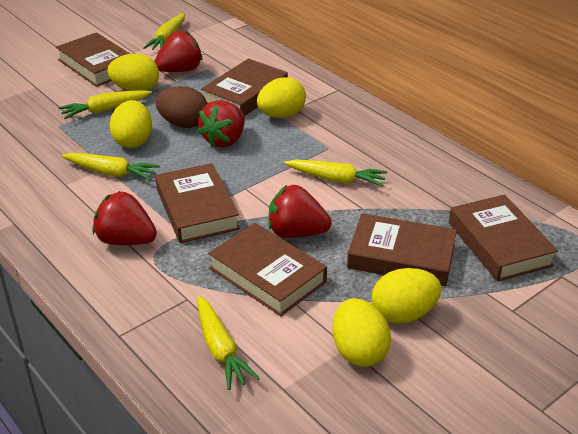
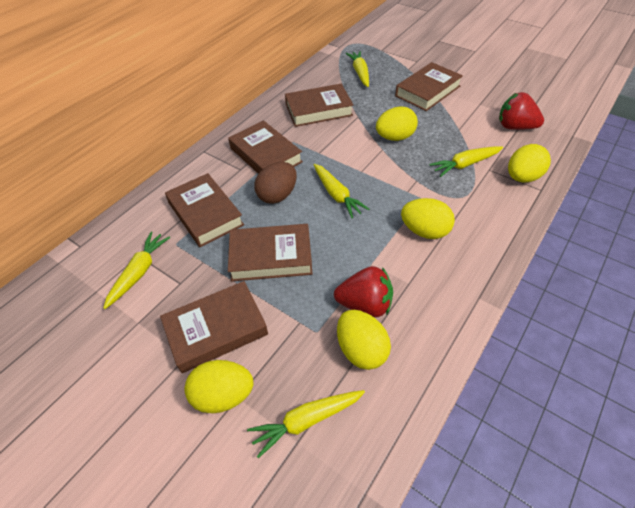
red strawberry: [92,191,157,245] [154,30,203,72] [198,100,245,148] [268,185,332,238] = 4 -> [334,266,393,318] [499,92,544,130] = 2

